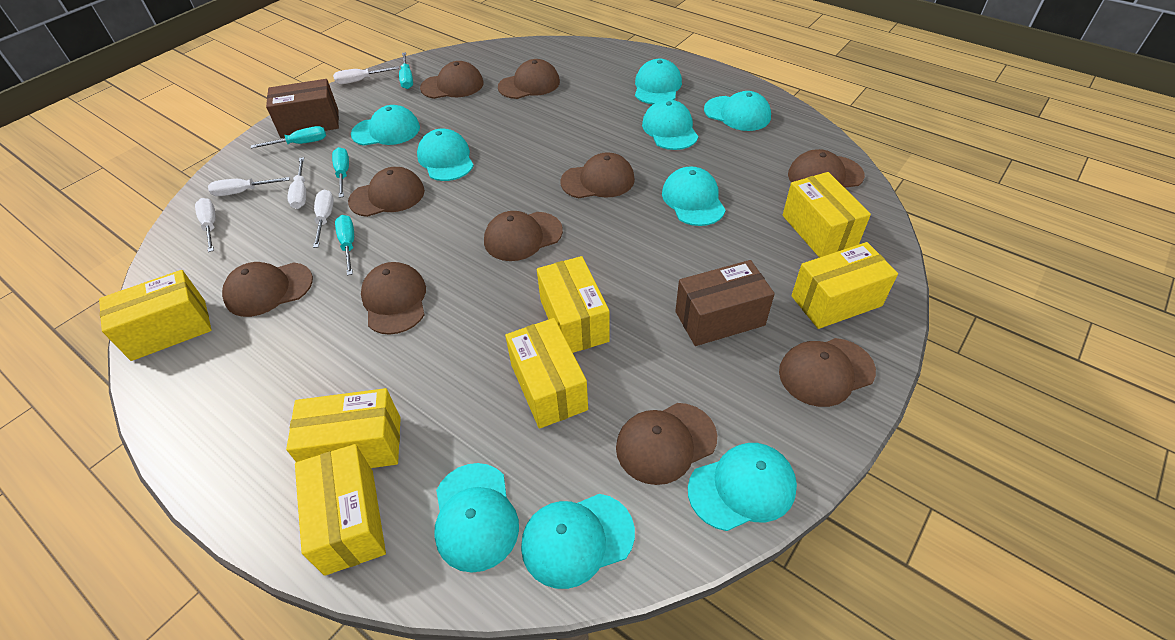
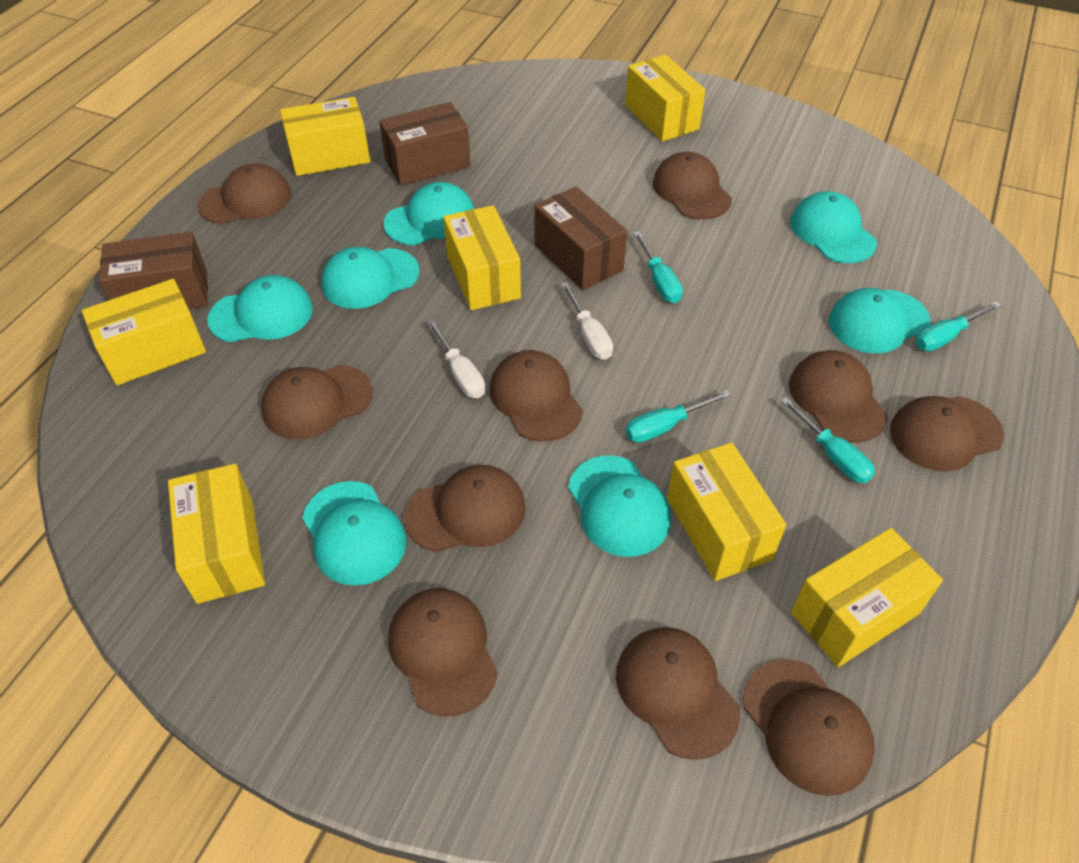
brown box: [266,79,339,138] [675,260,775,346] = 2 -> [99,232,208,310] [379,102,471,186] [534,187,627,291] = 3
turquoise cap: [351,105,420,146] [417,128,474,181] [434,463,519,573] [521,494,635,589] [635,59,682,104] [642,99,698,150] [662,166,726,226] [688,443,797,531] [704,91,771,131] = 9 -> [207,275,313,342] [302,481,406,585] [321,247,419,309] [384,182,474,245] [568,456,671,557] [790,191,877,263] [829,288,930,353] = 7
white screwdriver: [195,198,216,252] [208,177,290,196] [287,157,306,209] [313,190,334,248] [333,66,400,84] = 5 -> [427,320,485,398] [561,282,613,360] = 2

